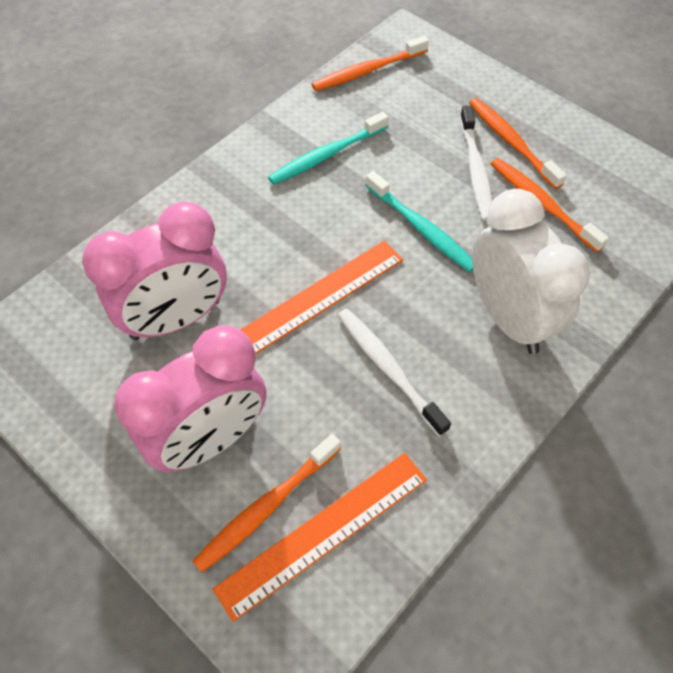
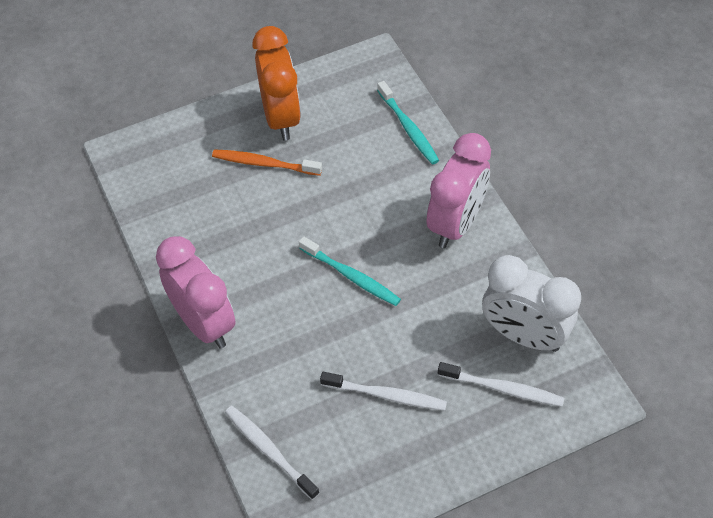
orange clock: none = 0 -> [252,26,301,141] = 1
orange ruler: [213,453,427,622] [240,241,403,354] = 2 -> none = 0
orange toothbrush: [192,434,341,572] [312,36,429,91] [469,98,567,189] [491,158,609,252] = 4 -> [212,149,322,176] = 1
white toothbrush: [338,309,451,437] [460,106,493,221] = 2 -> [225,406,319,500] [320,372,447,411] [438,362,564,407] = 3

